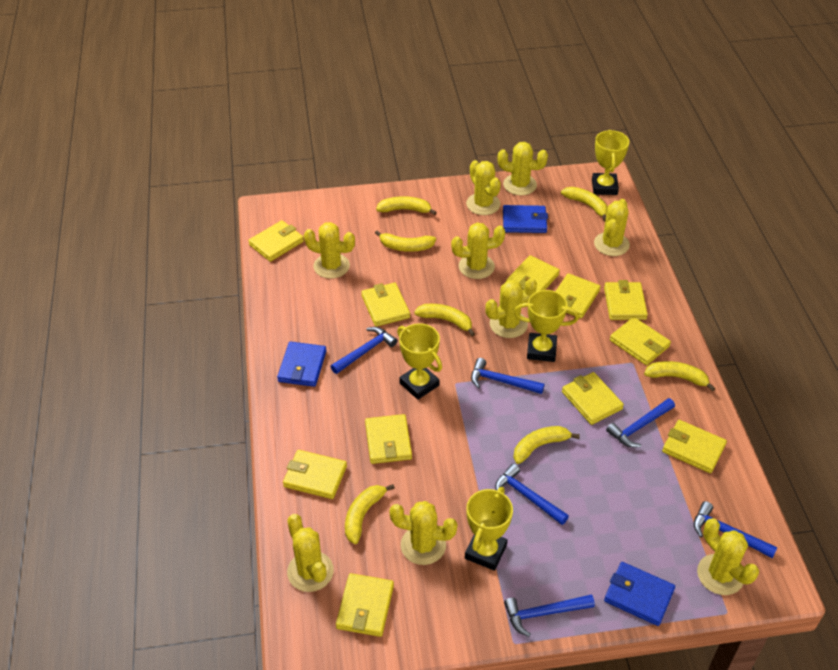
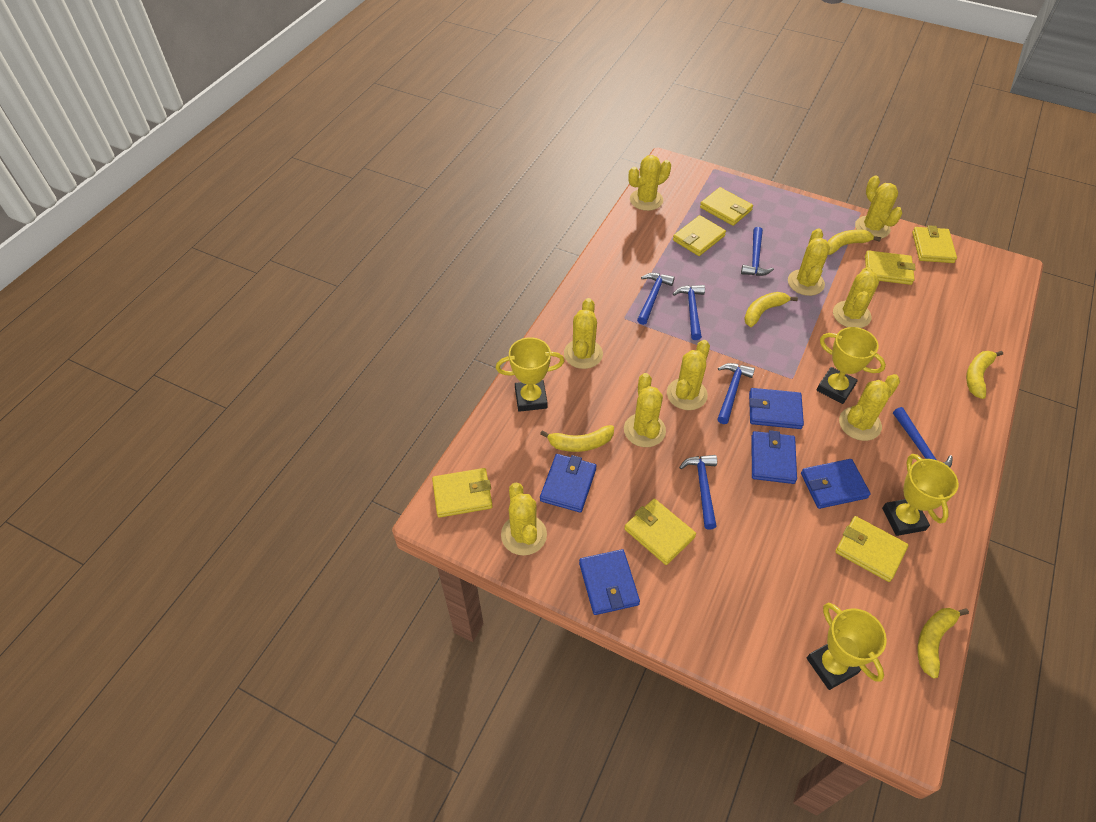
blue wallet: [277,341,326,387] [503,205,548,233] [604,562,675,626] = 3 -> [540,454,597,513] [579,549,640,615] [749,388,804,429] [751,430,797,484] [801,459,871,509] = 5
yellow banana: [345,484,395,544] [375,231,436,252] [376,196,437,215] [414,304,475,336] [513,426,580,464] [561,187,608,221] [644,361,715,391] = 7 -> [540,425,614,452] [744,292,798,327] [827,230,881,255] [917,608,969,679] [966,351,1003,399] = 5
yellow wallet: [248,220,304,262] [283,450,347,499] [336,573,394,637] [361,283,410,327] [365,414,412,464] [506,255,560,292] [555,273,601,318] [562,372,624,425] [604,280,648,320] [610,317,671,365] [662,420,727,473] = 11 -> [432,468,493,518] [624,499,696,565] [673,215,726,256] [700,187,753,226] [835,516,908,582] [865,250,916,285] [912,225,957,263] = 7

